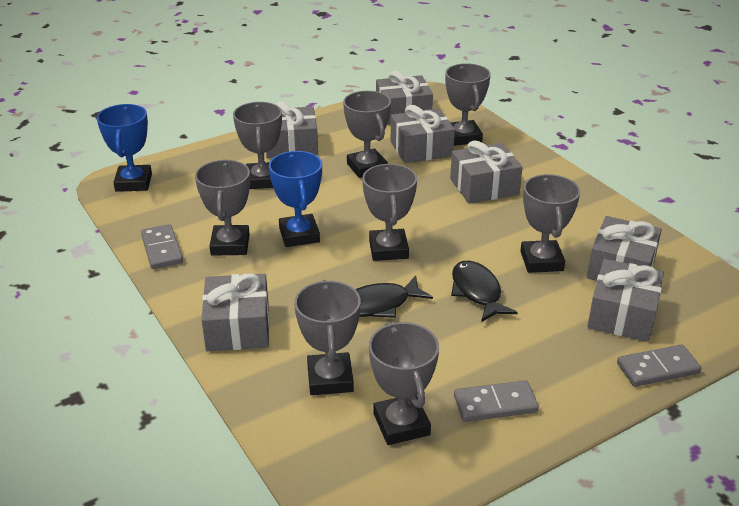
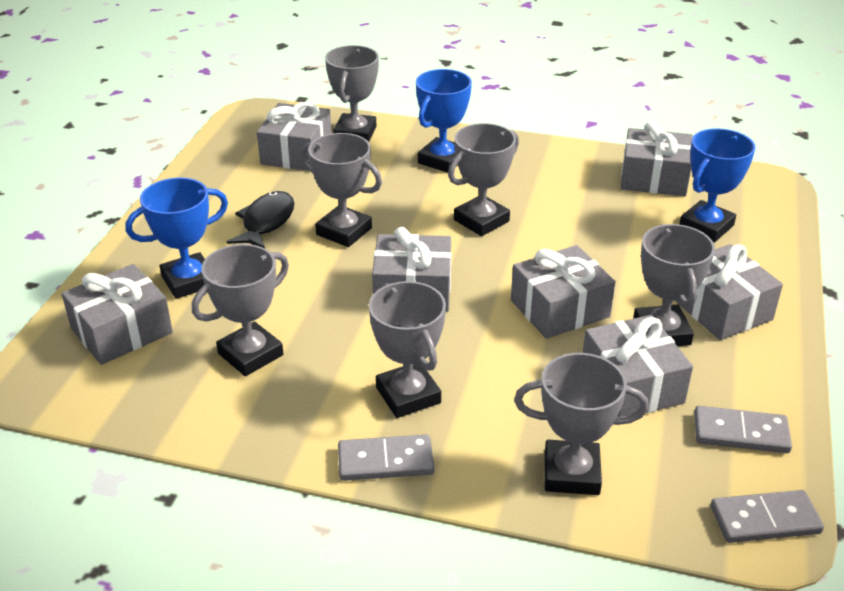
black fish: [355,276,433,318] [451,261,518,322] = 2 -> [227,191,294,248] = 1
blue trophy: [97,104,152,192] [269,151,322,247] = 2 -> [125,178,228,299] [416,69,472,173] [679,128,756,242] = 3
grey trophy: [195,160,250,256] [233,102,282,189] [294,280,361,395] [343,91,391,178] [362,164,417,261] [369,322,439,445] [445,63,491,146] [520,174,580,273] = 8 -> [192,244,289,376] [301,133,382,247] [325,45,379,142] [369,281,446,418] [448,123,519,236] [514,353,648,495] [633,224,715,346] = 7

